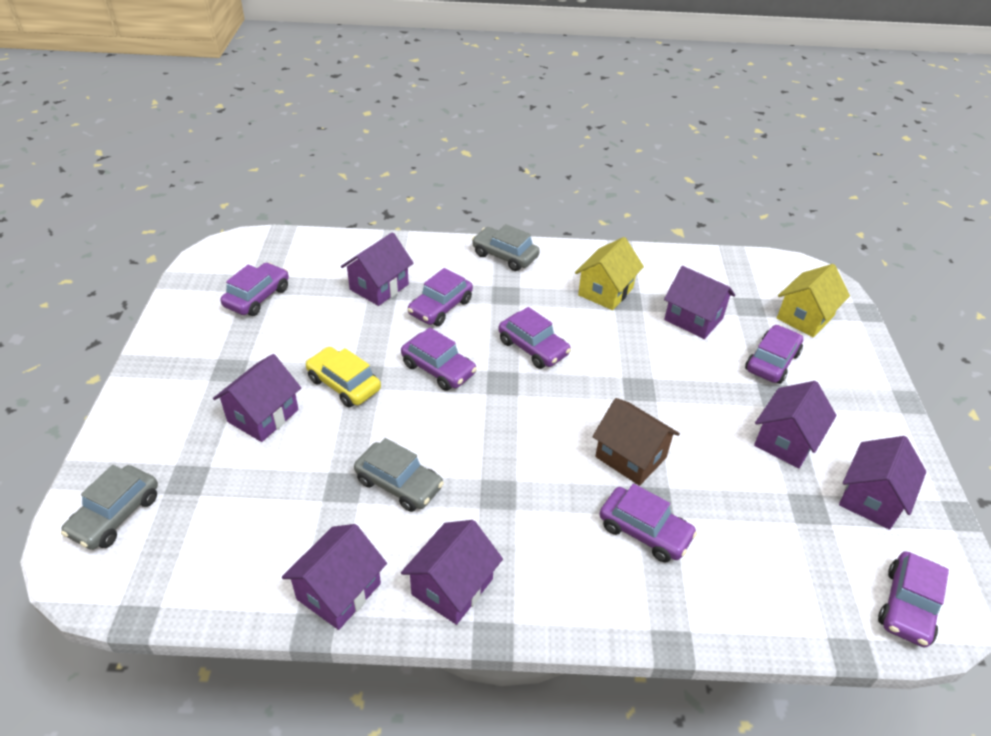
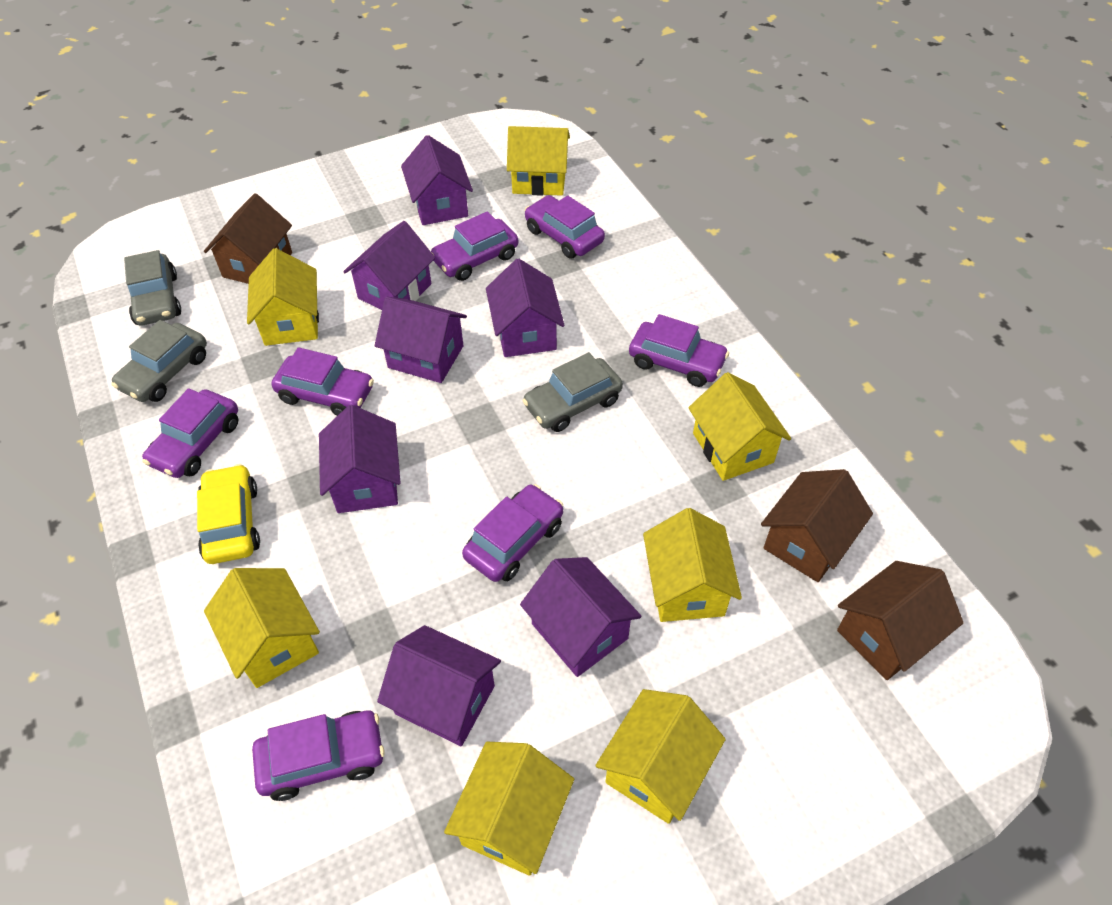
brown house: [592,398,680,486] = 1 -> [204,193,292,284] [761,469,873,582] [837,561,964,680] = 3
yellow house: [575,237,644,310] [777,264,850,337] = 2 -> [204,568,320,688] [247,248,319,346] [444,742,574,876] [507,126,570,196] [596,689,726,824] [643,508,742,622] [688,372,791,481] = 7

